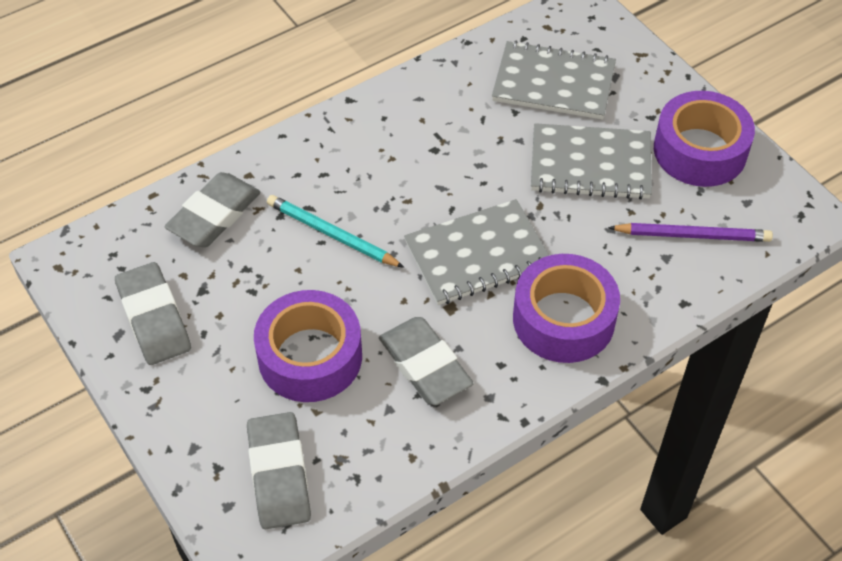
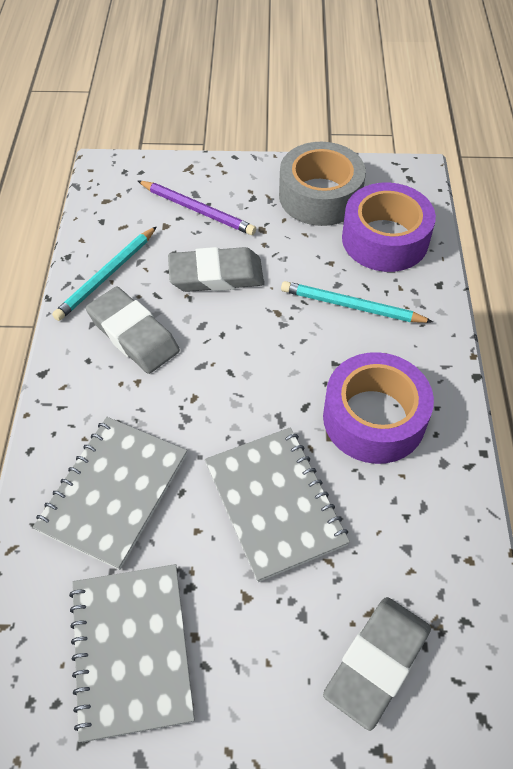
grey eraser: [115,262,191,365] [164,172,261,247] [247,412,311,529] [379,317,474,405] = 4 -> [86,287,180,374] [168,247,264,292] [323,597,431,731] = 3
grey tape: none = 0 -> [279,142,366,226] = 1
purple tape: [254,290,362,402] [513,254,620,363] [654,91,755,187] = 3 -> [323,352,434,464] [342,183,436,272] = 2
turquoise pencil: [267,195,404,268] = 1 -> [52,226,157,321] [281,281,433,323] = 2

